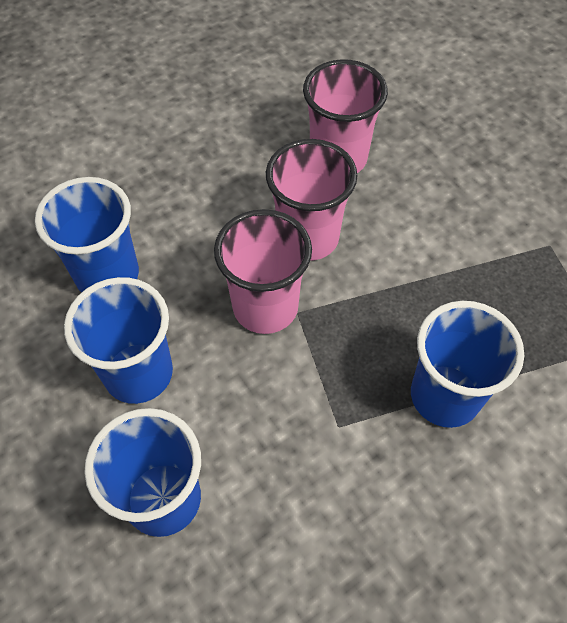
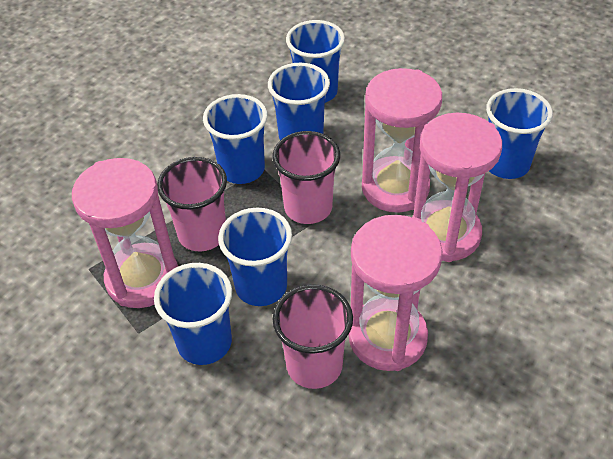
blue cup: [35,177,139,293] [64,277,173,404] [84,408,201,537] [411,301,524,428] = 4 -> [154,263,232,365] [203,94,268,184] [218,208,292,306] [268,63,330,140] [286,20,345,103] [486,88,553,179] = 6
pink hourglass: none = 0 -> [72,158,178,308] [348,215,442,371] [362,68,442,213] [412,113,502,262] = 4

